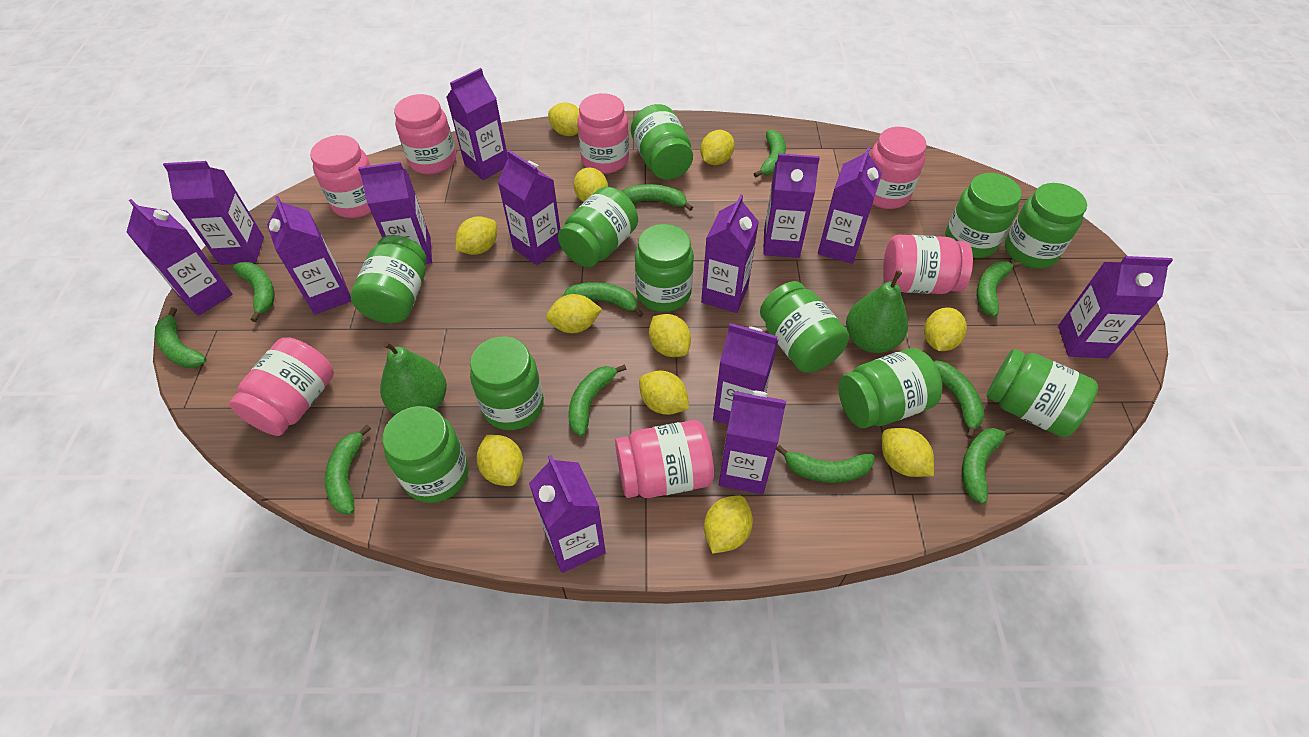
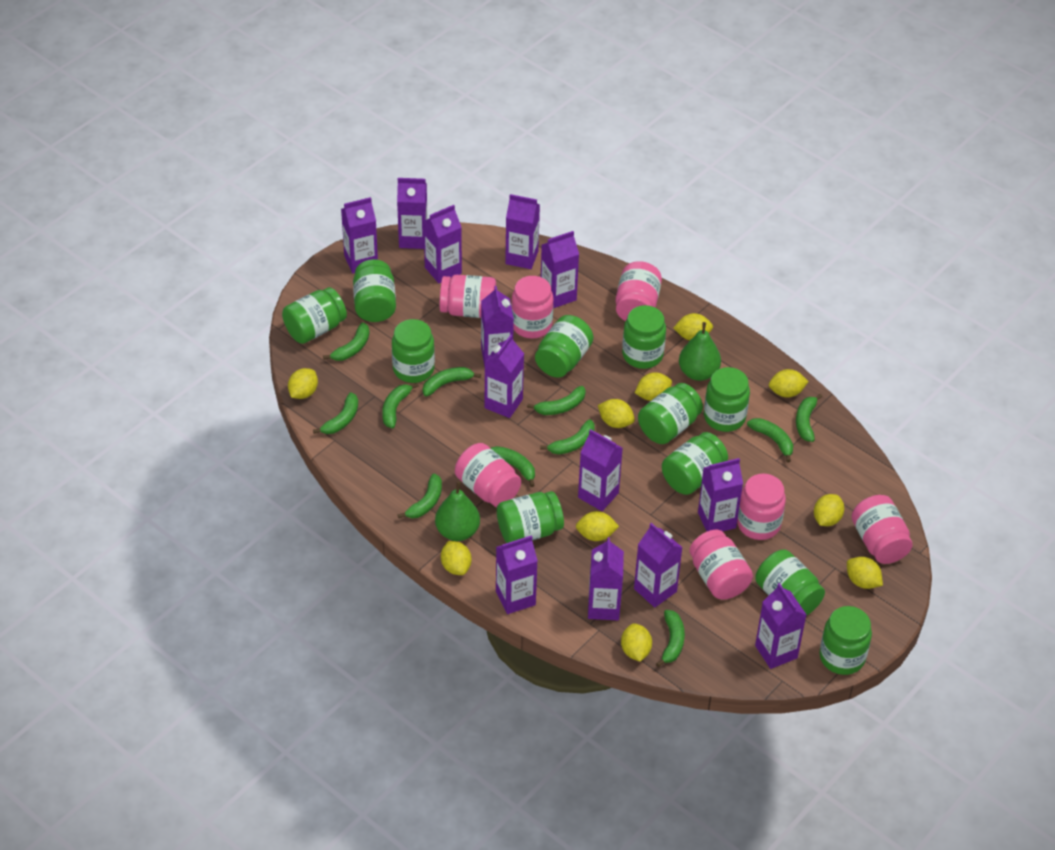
yellow lemon: [455,216,497,255] [477,435,523,486] [546,294,602,333] [548,102,579,136] [573,167,608,202] [639,371,689,415] [649,314,691,357] [700,130,735,165] [704,495,753,554] [882,428,934,477] [924,307,967,351] = 11 -> [288,368,318,399] [441,541,471,575] [576,511,619,541] [598,399,635,428] [621,623,652,661] [635,372,672,401] [674,313,713,341] [769,369,809,398] [814,494,844,526] [847,557,883,589] = 10

